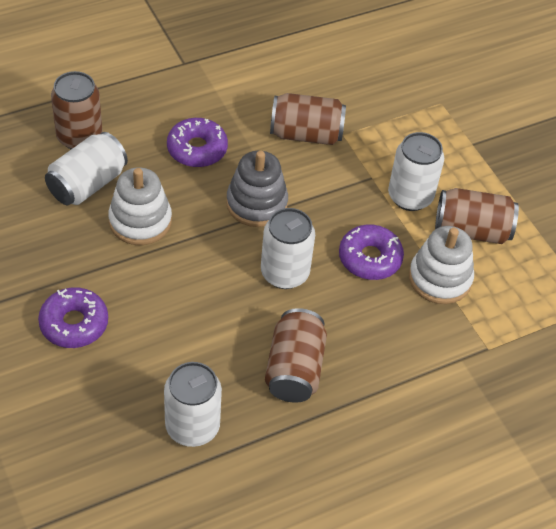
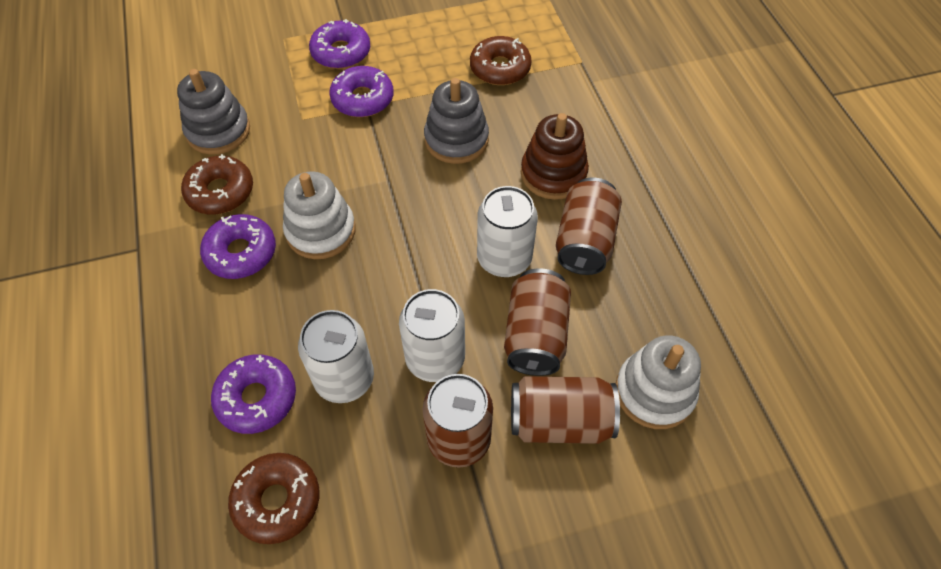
brown donut: none = 0 -> [181,154,253,215] [228,453,320,544] [470,36,532,85] = 3
brown stacking toy: none = 0 -> [521,113,589,200] = 1
grey stacking toy: [226,151,288,227] = 1 -> [177,69,250,155] [424,78,489,164] = 2
purple donut: [38,287,108,348] [167,118,228,167] [339,224,404,280] = 3 -> [200,214,276,279] [211,354,296,434] [309,19,370,69] [329,66,393,117] = 4
white can: [45,132,128,205] [164,362,222,447] [261,208,315,289] [388,132,444,211] = 4 -> [298,310,374,403] [399,289,465,382] [477,186,538,277] = 3

